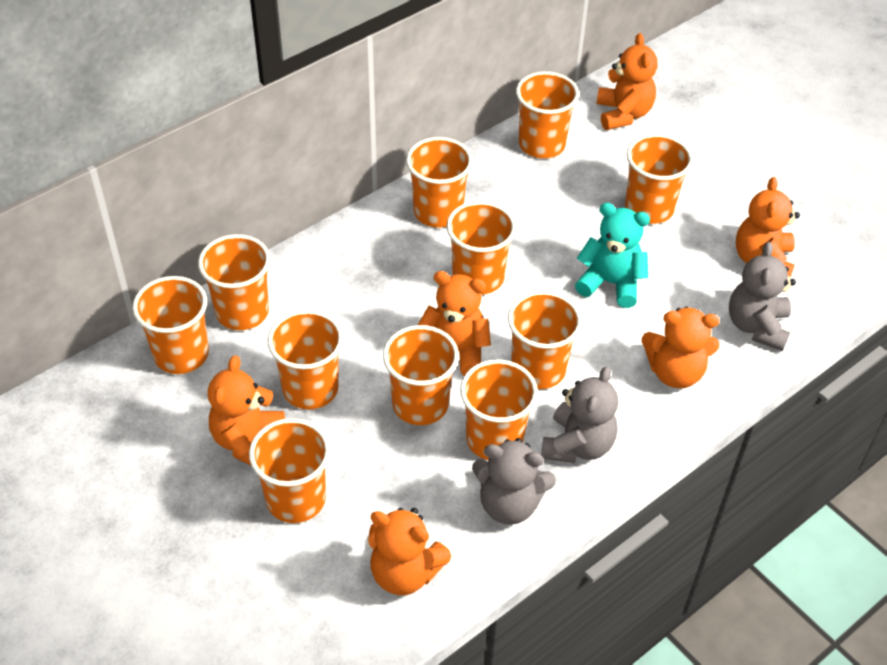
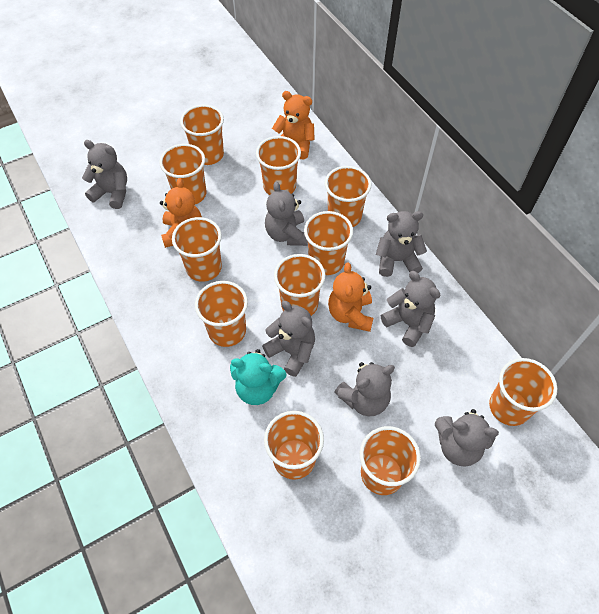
grey teddy bear: [472,438,556,525] [541,366,618,463] [729,242,796,351] = 3 -> [82,140,127,209] [262,301,315,377] [265,182,308,246] [334,362,395,416] [376,211,427,277] [381,271,440,347] [435,409,499,467] = 7
orange teddy bear: [208,355,285,466] [368,508,452,595] [418,271,491,376] [596,33,657,130] [641,307,720,388] [736,177,800,277] = 6 -> [160,178,202,248] [272,91,315,159] [328,262,373,332] = 3

